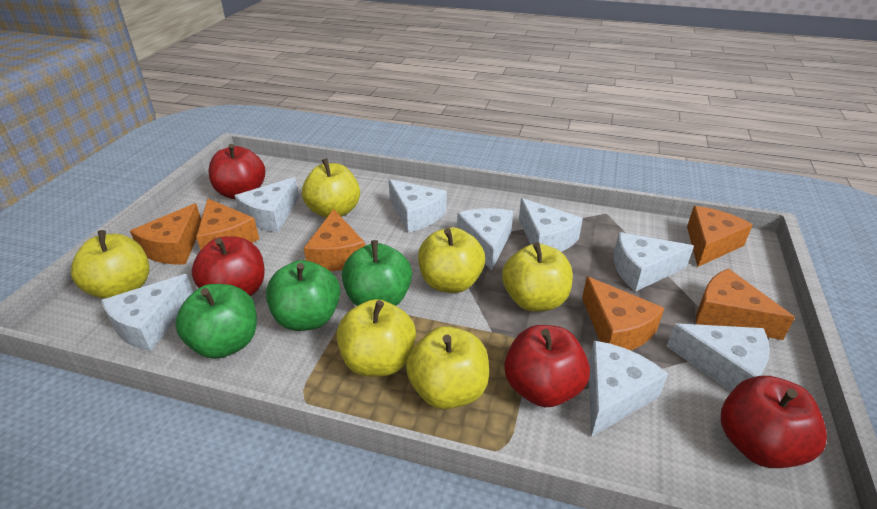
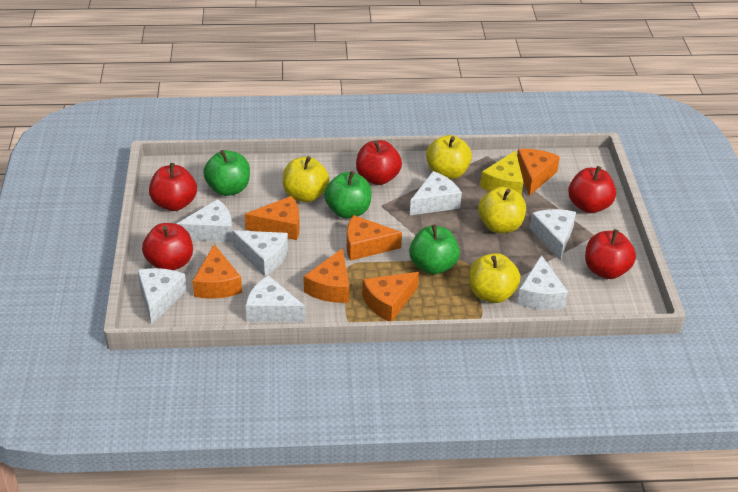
red apple: [191,236,265,296] [208,144,265,199] [504,325,590,407] [721,376,827,468] = 4 -> [142,223,193,270] [149,163,197,211] [356,140,402,185] [568,166,616,213] [585,229,636,279] = 5
white cheese: [101,274,193,352] [234,177,299,232] [389,179,447,233] [457,208,513,271] [519,198,583,252] [589,341,668,437] [614,232,694,292] [667,323,770,392] = 8 -> [138,268,187,325] [177,199,233,242] [232,230,288,276] [246,275,305,322] [410,171,462,215] [517,255,568,310] [529,209,576,260] = 7
yellow apple: [71,230,150,299] [302,159,360,218] [337,299,416,377] [406,326,489,409] [418,227,485,293] [502,242,573,312] = 6 -> [283,156,329,202] [426,135,472,180] [469,253,521,303] [478,187,526,233] = 4
yellow cheese: none = 0 -> [480,151,524,196] = 1

